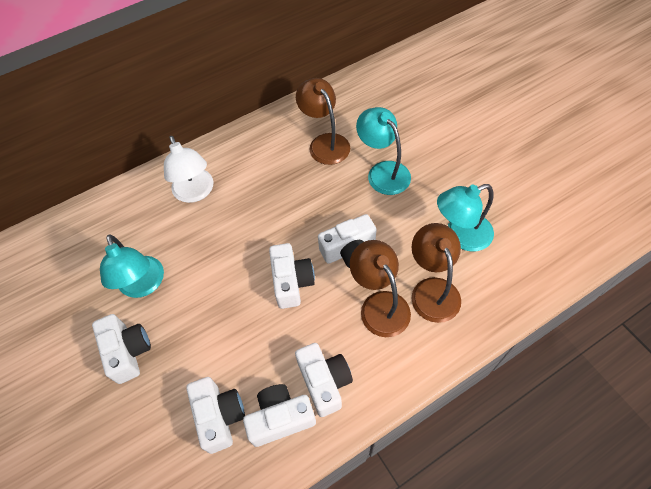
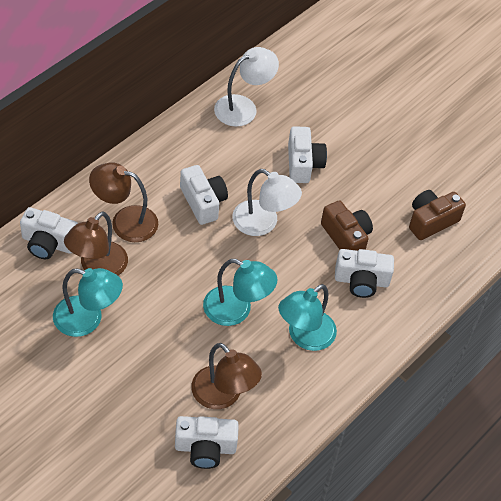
brown camera: none = 0 -> [321,200,373,251] [409,190,466,240] = 2
white camera: [92,314,151,384] [186,377,245,454] [243,384,316,447] [269,243,315,309] [295,343,353,417] [318,214,377,268] = 6 -> [20,207,78,259] [175,416,239,469] [180,165,228,225] [288,126,327,183] [335,249,394,298] = 5
white lamp: [164,136,214,203] = 1 -> [214,47,279,127] [232,169,302,236] = 2

